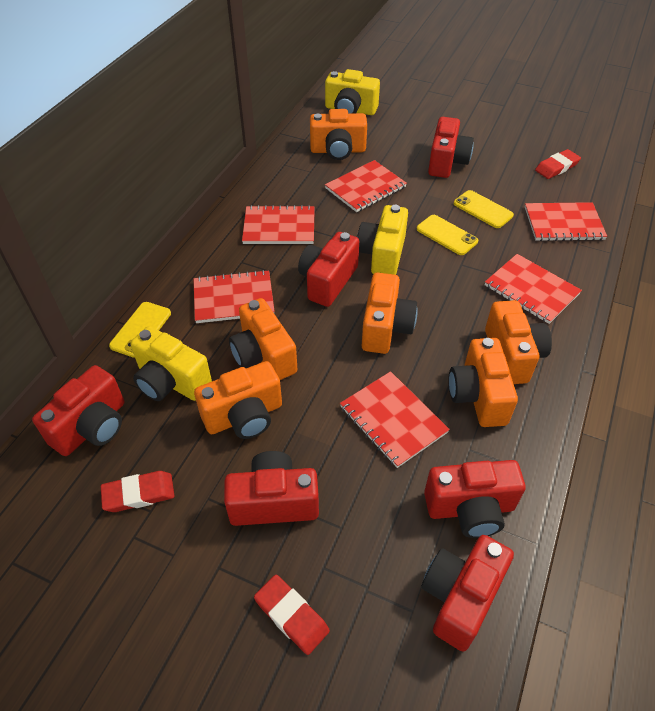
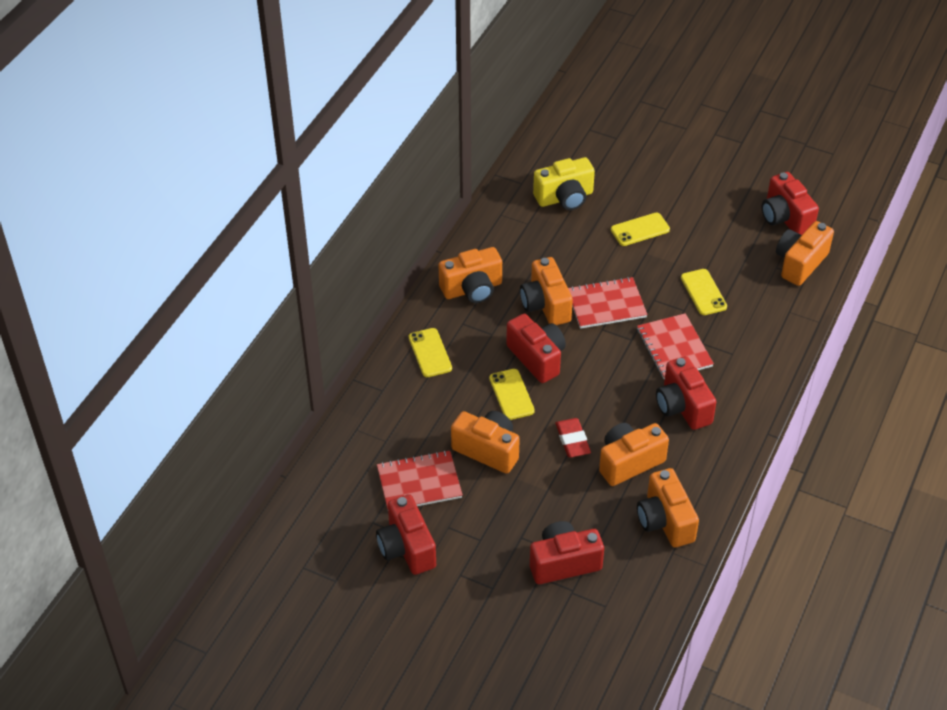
red camera: [32,365,124,456] [224,451,319,526] [298,232,359,307] [421,535,514,652] [424,460,526,538] [428,117,474,178] = 6 -> [376,494,436,575] [506,314,566,383] [530,521,604,584] [656,356,716,430] [762,172,819,235] = 5
red eraser: [101,471,174,512] [254,575,330,655] [535,149,581,179] = 3 -> [556,418,591,457] = 1
red notebook: [194,270,275,323] [242,205,315,244] [325,160,407,212] [340,371,450,468] [485,254,582,324] [525,202,607,241] = 6 -> [377,450,463,509] [568,277,648,329] [637,313,714,379] = 3
yellow camera: [130,326,212,401] [325,69,380,115] [357,205,408,275] = 3 -> [533,157,595,210] = 1
yellow phone: [109,302,171,358] [417,215,478,255] [454,190,514,228] = 3 -> [409,328,452,377] [489,369,535,420] [611,213,670,246] [681,269,727,315] = 4

